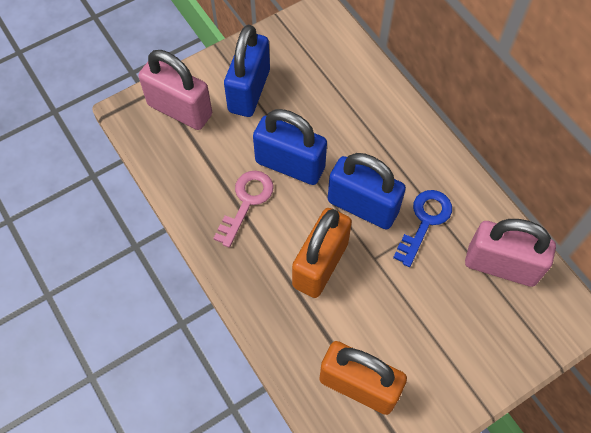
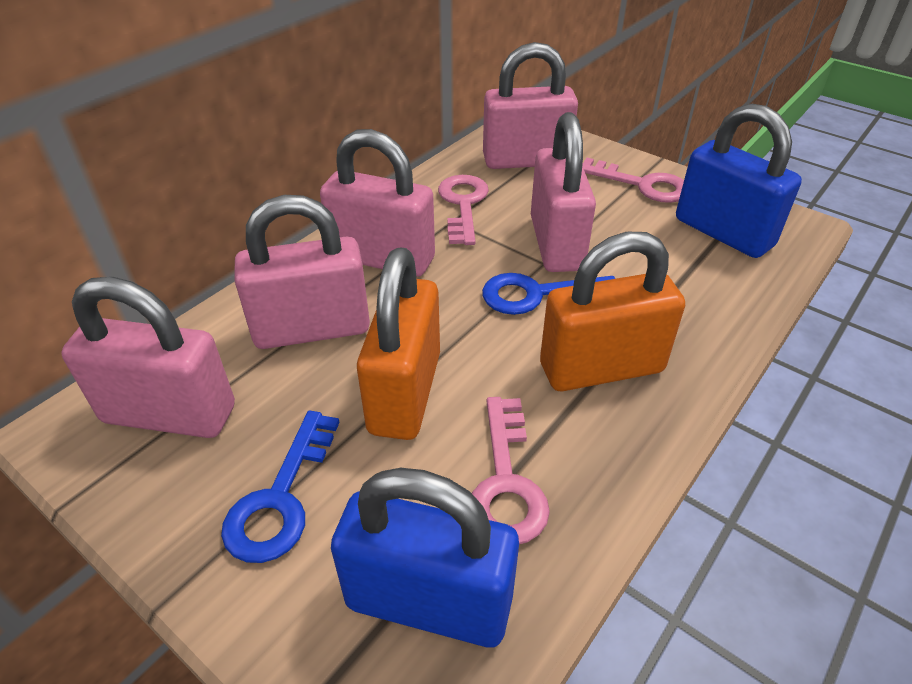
blue key: [393,190,452,267] = 1 -> [221,410,340,563] [482,273,615,315] = 2
blue padlock: [224,25,270,117] [253,109,327,185] [328,153,406,230] = 3 -> [331,468,519,647] [676,104,802,258] = 2
pink key: [213,171,274,248] = 1 -> [438,175,489,245] [472,397,550,544] [582,158,684,203] = 3
pink padlock: [138,50,212,130] [465,219,556,287] = 2 -> [61,277,235,438] [235,195,370,349] [320,129,435,277] [483,42,578,169] [531,112,596,272] = 5

